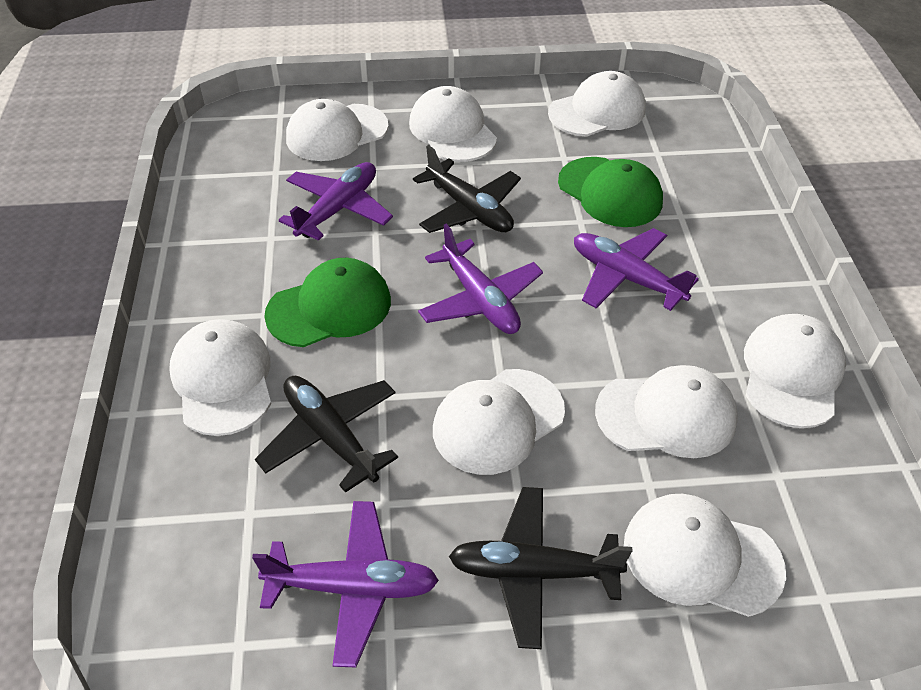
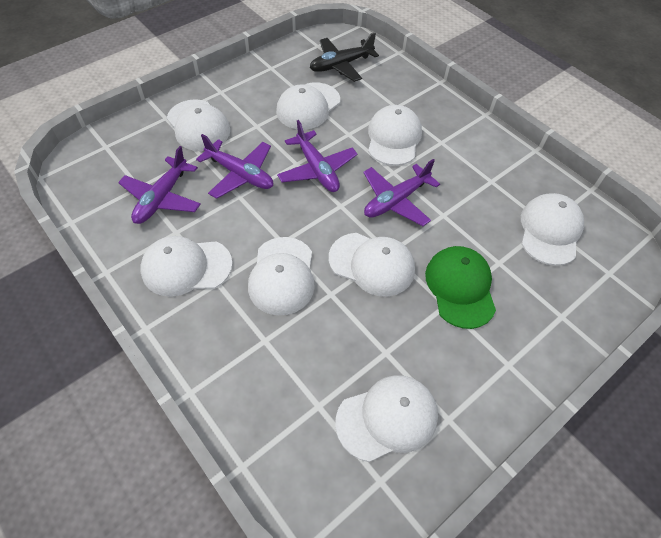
black plane: [255,376,398,493] [413,145,521,233] [449,487,632,649] = 3 -> [310,33,379,82] = 1
green cap: [264,258,391,347] [558,157,663,227] = 2 -> [425,246,496,329] = 1

